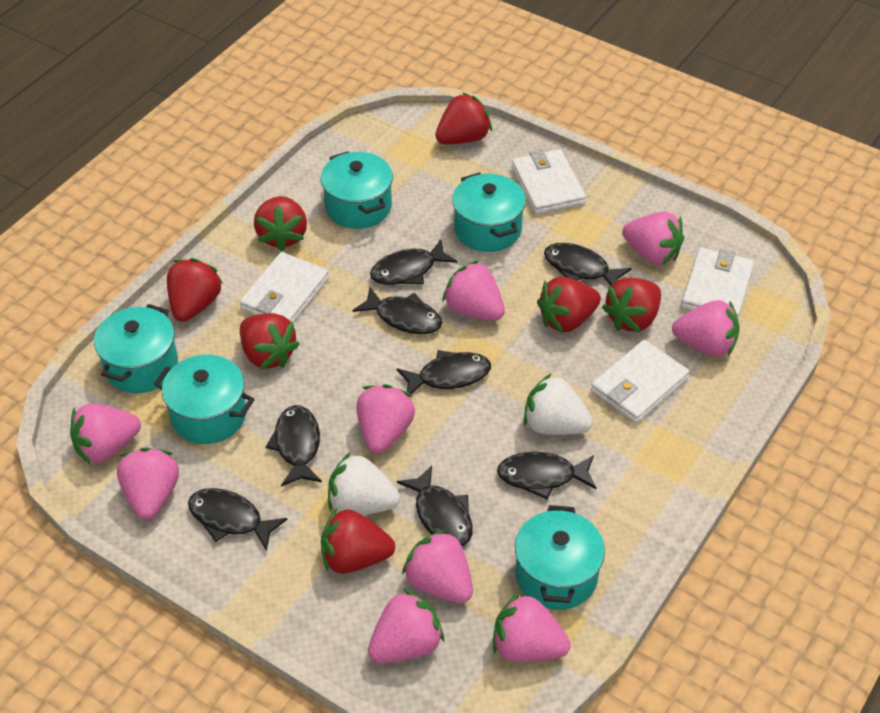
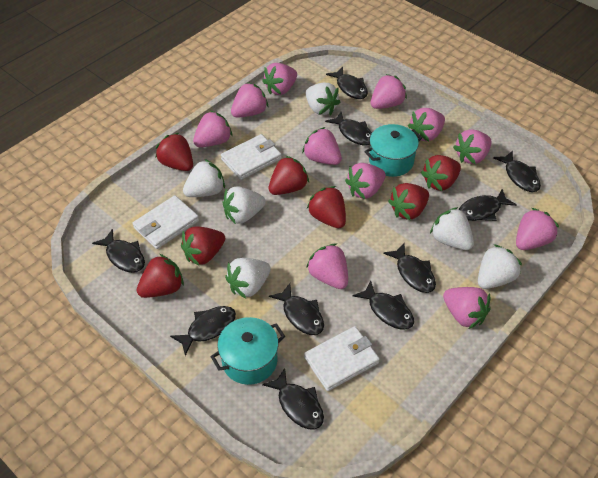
black fish: [188,488,287,551] [266,405,322,487] [352,287,442,334] [370,239,458,285] [396,350,491,394] [397,465,473,546] [497,452,597,500] [544,243,632,286] = 8 -> [92,229,145,273] [170,306,236,356] [262,368,324,429] [269,283,324,335] [325,112,372,145] [326,67,368,99] [353,280,414,330] [383,243,436,293] [459,189,516,221] [493,150,541,192] = 10
pink strawberry: [70,404,141,465] [117,448,179,520] [357,384,415,453] [368,589,444,663] [402,529,473,603] [442,260,505,321] [493,592,571,662] [622,212,684,265] [672,300,740,356] = 9 -> [193,111,233,147] [231,82,268,118] [262,63,297,95] [302,127,342,165] [306,244,348,289] [345,163,386,199] [371,74,407,109] [408,108,445,142] [443,287,491,329] [453,129,491,164] [516,208,559,250] = 11
turquoise pot: [94,304,178,393] [154,355,255,444] [321,151,393,229] [452,172,526,252] [515,505,605,610] = 5 -> [211,317,285,385] [364,124,422,177] = 2
white strawberry: [328,453,400,515] [524,374,593,435] = 2 -> [183,159,225,197] [223,186,266,224] [225,258,271,298] [306,82,340,115] [430,207,474,250] [478,244,522,289] = 6
white wallet: [240,252,329,323] [512,149,586,214] [591,340,689,423] [681,248,754,319] = 4 -> [133,195,199,249] [221,134,282,180] [304,326,380,391] = 3

